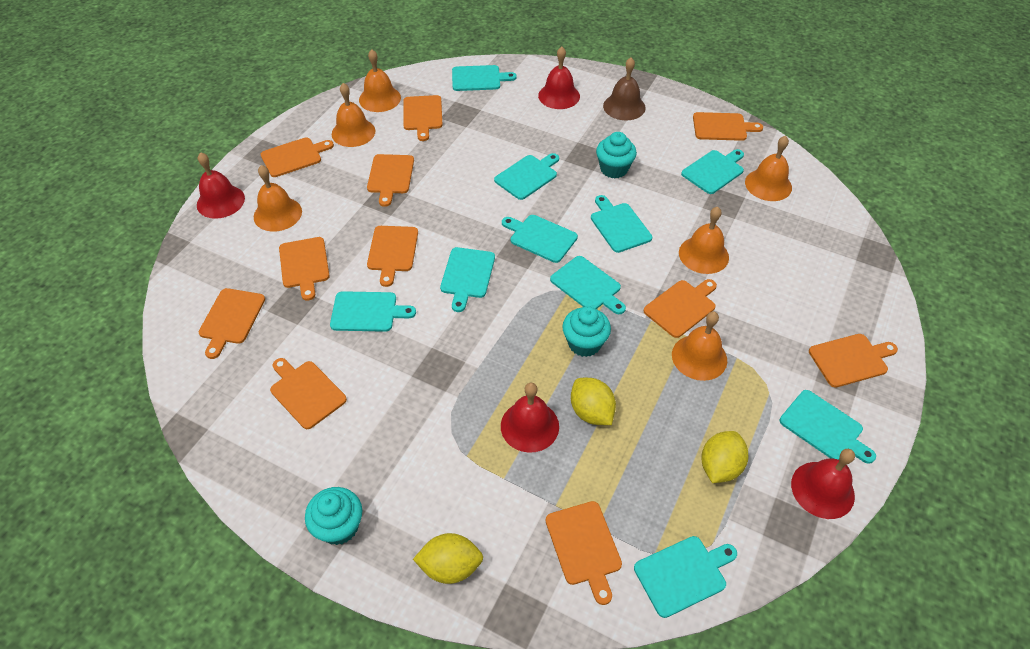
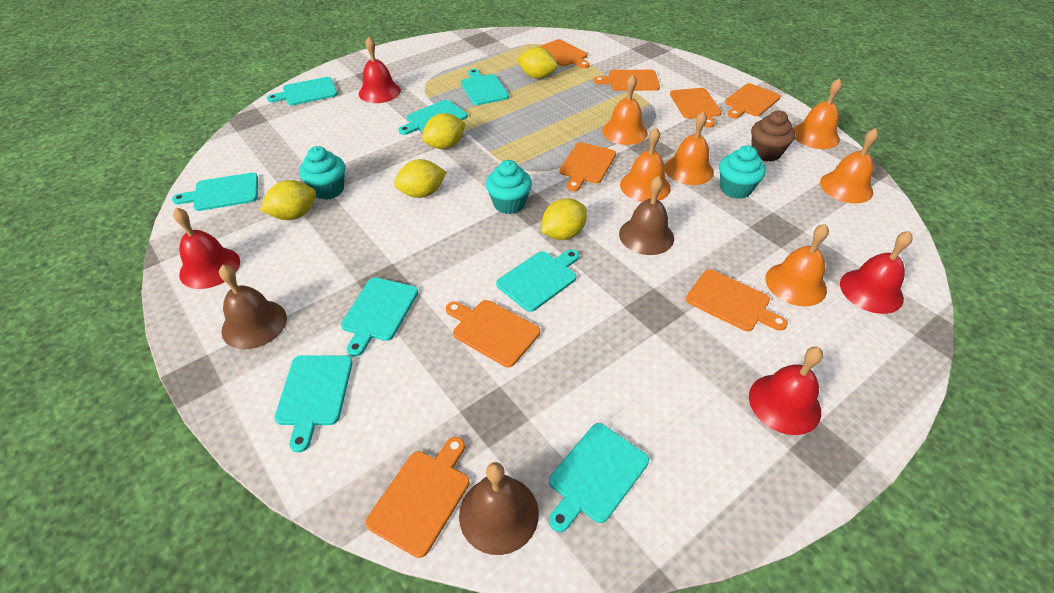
brown bell: [603,57,646,120] = 1 -> [219,265,287,349] [459,462,539,555] [619,176,674,255] = 3
brown cupcake: none = 0 -> [751,111,795,162] = 1
orange cutting board: [199,288,265,359] [261,137,334,177] [270,358,347,429] [279,237,330,301] [367,154,414,207] [367,226,418,287] [403,95,442,141] [546,501,622,605] [644,279,717,338] [693,112,763,141] [809,334,898,388] = 11 -> [365,437,470,558] [446,300,540,367] [539,39,590,69] [559,142,616,191] [593,70,660,91] [670,88,722,128] [686,269,788,331] [725,83,781,118] = 8
turquoise cutting board: [330,291,416,332] [440,247,495,312] [452,65,517,91] [494,153,559,200] [502,215,578,263] [550,256,626,314] [591,195,652,253] [634,536,737,618] [681,149,744,194] [780,390,876,464] = 10 -> [172,173,258,211] [267,77,337,105] [274,355,353,452] [341,278,418,357] [399,100,468,135] [461,69,509,105] [496,249,579,312] [549,423,649,532] = 8
yellow lemon: [413,533,483,584] [571,378,616,425] [701,431,748,483] = 3 -> [260,180,316,220] [394,159,446,198] [422,113,465,149] [517,47,558,79] [541,198,587,240] = 5

